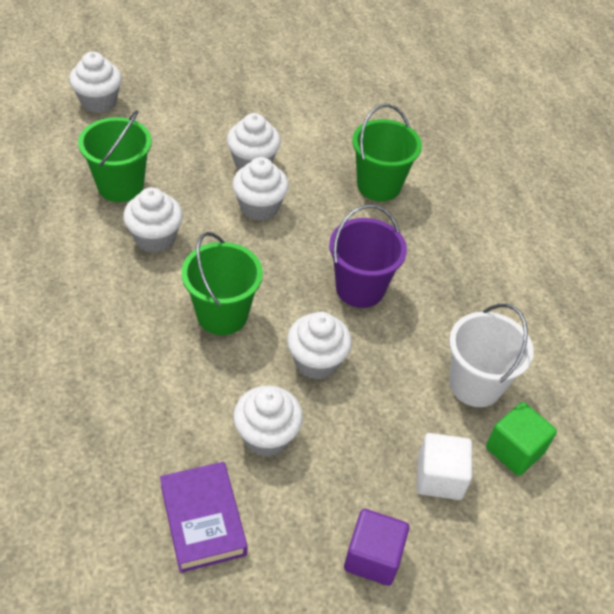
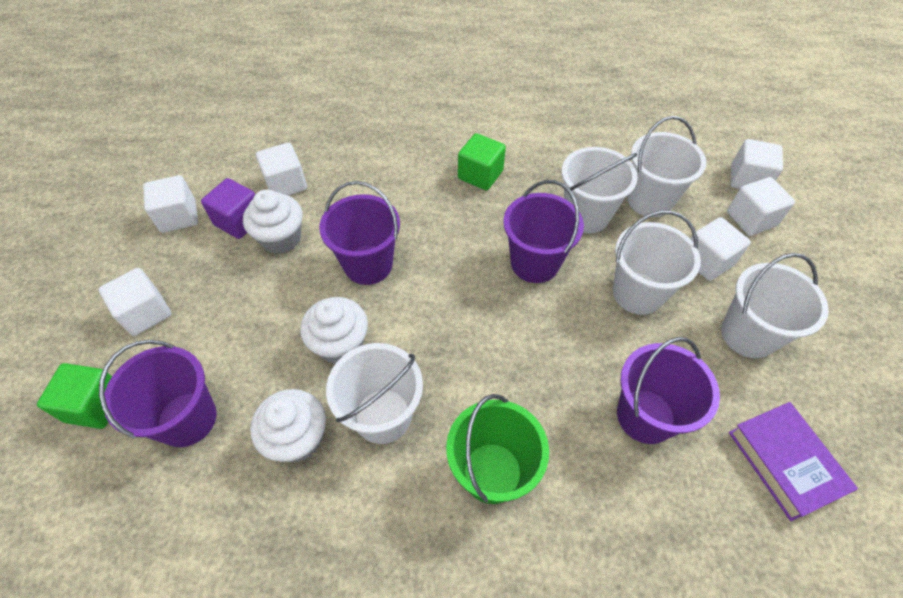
green bucket: [78,110,152,202] [181,232,263,335] [352,104,422,201] = 3 -> [446,394,549,504] = 1
green cube: [486,402,557,476] = 1 -> [37,363,112,429] [458,133,506,190] = 2
purple bucket: [329,205,407,308] = 1 -> [99,340,217,447] [319,181,400,285] [503,180,584,283] [617,337,720,444] = 4
white bucket: [449,304,534,407] = 1 -> [326,343,423,444] [562,147,638,233] [613,211,701,315] [627,116,706,217] [721,253,829,358] = 5
white cube: [417,433,472,500] = 1 -> [99,268,171,336] [143,175,198,233] [256,143,307,196] [691,217,751,281] [727,177,795,236] [730,139,783,189] = 6
white cupcake: [69,52,122,113] [123,187,183,253] [227,113,281,170] [232,157,289,221] [233,386,303,457] [287,312,352,380] = 6 -> [243,190,303,254] [250,389,326,462] [300,297,368,364] = 3

